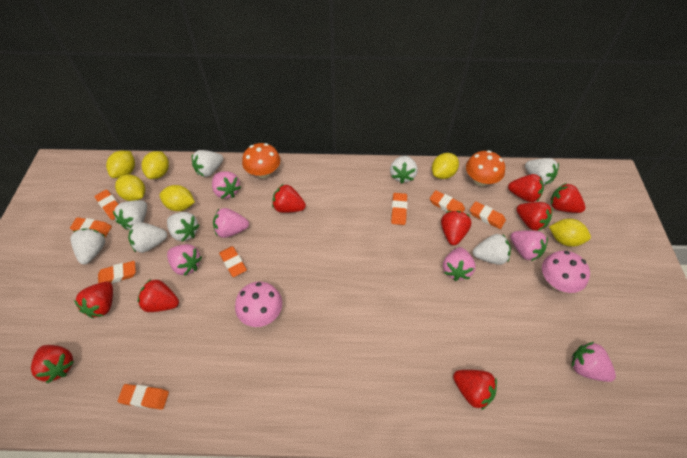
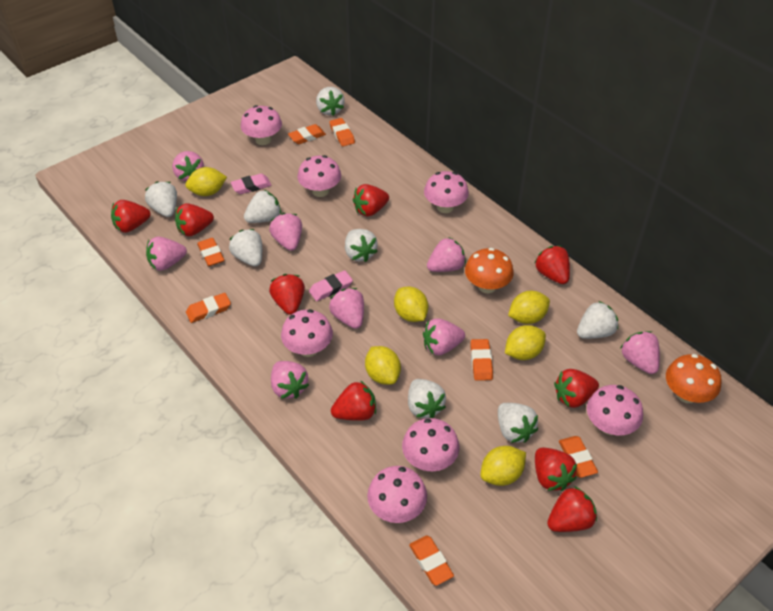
orange eraser: [70,217,112,237] [95,189,119,220] [98,261,136,284] [118,384,169,410] [219,246,247,277] [391,193,407,225] [430,190,465,212] [470,201,506,229] = 8 -> [186,293,231,323] [197,238,224,266] [288,124,326,144] [329,118,355,146] [409,536,454,586] [471,339,493,381] [559,436,598,478] = 7
pink eraser: none = 0 -> [231,174,272,194] [309,270,353,301] = 2
pink mushroom: [235,281,282,327] [542,251,590,293] = 2 -> [241,105,282,145] [281,309,333,357] [297,155,341,197] [367,466,427,523] [402,418,459,471] [424,171,469,213] [587,385,643,435] = 7
pink strawberry: [167,244,202,276] [212,171,241,199] [213,208,249,238] [443,247,476,281] [510,230,548,261] [572,342,616,382] = 6 -> [146,237,187,271] [172,151,204,181] [269,213,302,251] [271,361,309,399] [329,288,364,329] [423,318,465,355] [427,237,466,272] [621,331,660,374] = 8

